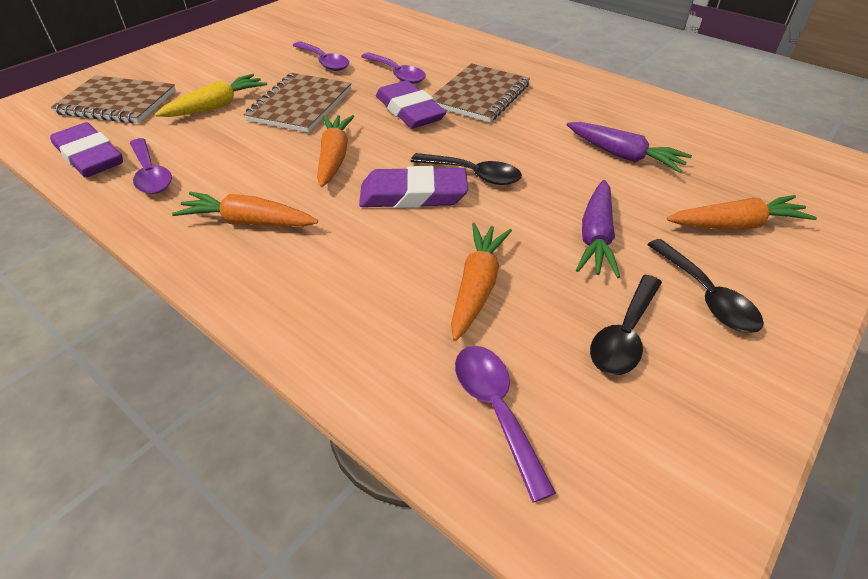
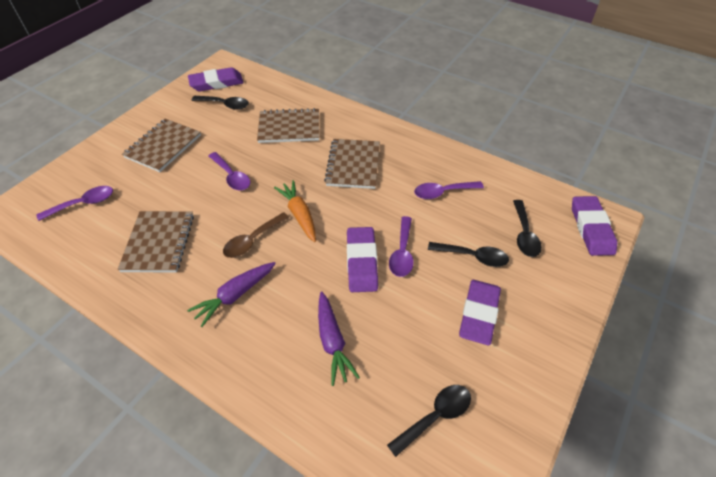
black spoon: [410,153,522,185] [590,275,662,375] [647,239,764,333] = 3 -> [191,96,249,110] [387,385,471,457] [428,242,509,267] [513,200,542,257] = 4
brown notebook: [51,76,176,123] [243,73,351,133] [432,63,530,122] = 3 -> [118,211,194,272] [122,119,201,172] [257,108,320,143] [324,139,380,189] = 4
brown spoon: none = 0 -> [223,212,289,258] = 1
orange carrot: [172,192,318,227] [317,115,354,187] [451,223,512,341] [667,195,817,230] = 4 -> [274,180,316,242] = 1
purple eraser: [50,122,123,177] [359,166,468,208] [376,80,446,129] = 3 -> [188,67,244,91] [347,227,378,292] [459,280,501,345] [572,196,617,256] = 4
yellow carrot: [155,74,267,117] = 1 -> none = 0

